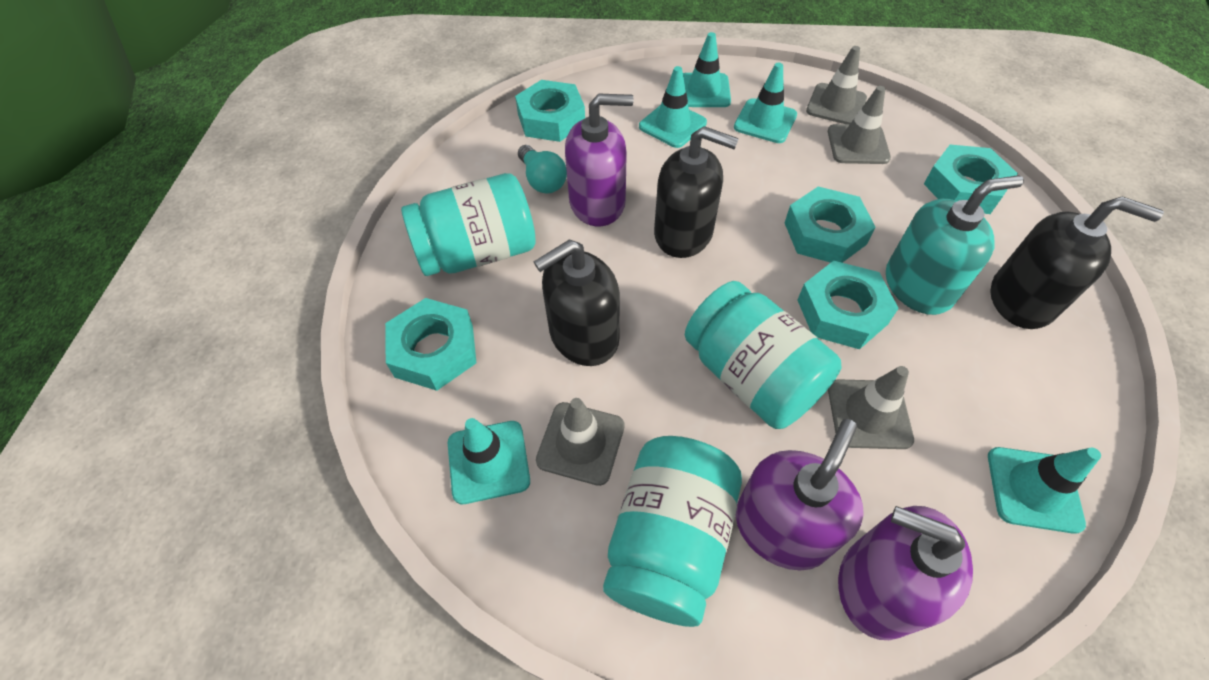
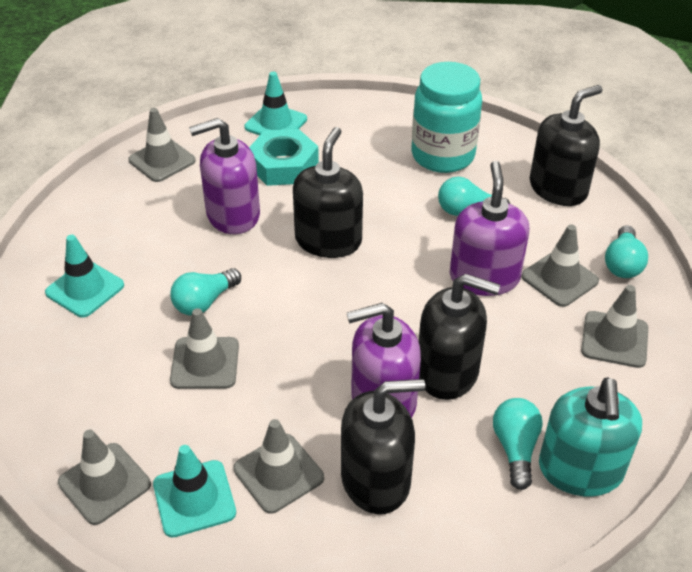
black soap dispenser: [534,239,620,366] [654,126,739,258] [990,196,1164,329] = 3 -> [293,127,363,258] [341,379,425,514] [419,274,500,400] [530,85,602,206] = 4
grey traffic cone: [536,398,625,486] [806,46,867,124] [828,86,891,164] [828,366,914,449] = 4 -> [58,430,151,525] [128,108,196,182] [170,308,239,389] [233,419,324,514] [521,225,599,307] [581,285,648,368] = 6
turquoise jar: [401,173,536,276] [603,436,742,627] [685,281,841,429] = 3 -> [411,62,482,173] = 1
turquoise light bulb: [518,145,567,194] = 1 -> [170,268,241,316] [438,177,510,216] [493,398,543,490] [605,225,648,278] = 4
turquoise nut: [385,298,476,391] [515,80,585,142] [785,186,876,263] [798,261,899,349] [924,145,1018,214] = 5 -> [249,129,319,186] = 1
turquoise traffic cone: [448,418,530,504] [639,66,707,148] [683,32,731,107] [734,63,797,143] [988,447,1101,534] = 5 -> [45,235,124,318] [153,445,236,538] [244,72,307,136] = 3

